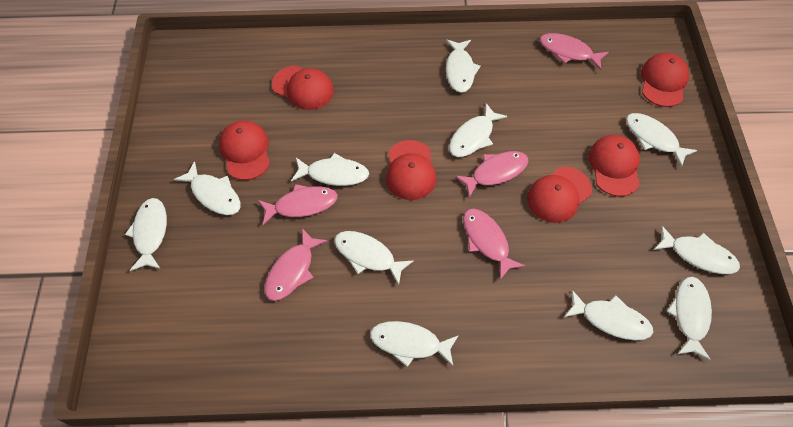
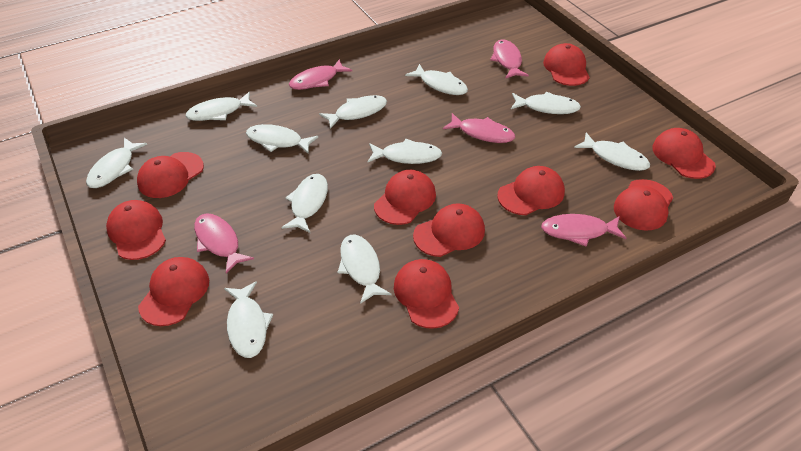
red cap: [219,120,270,180] [272,66,334,110] [386,140,436,200] [527,167,592,223] [589,135,640,197] [641,53,689,107] = 6 -> [106,200,166,260] [137,152,204,198] [138,257,209,326] [374,170,436,225] [394,259,459,329] [413,203,485,257] [497,166,565,215] [543,43,590,86] [614,179,673,231] [653,128,716,179] = 10

